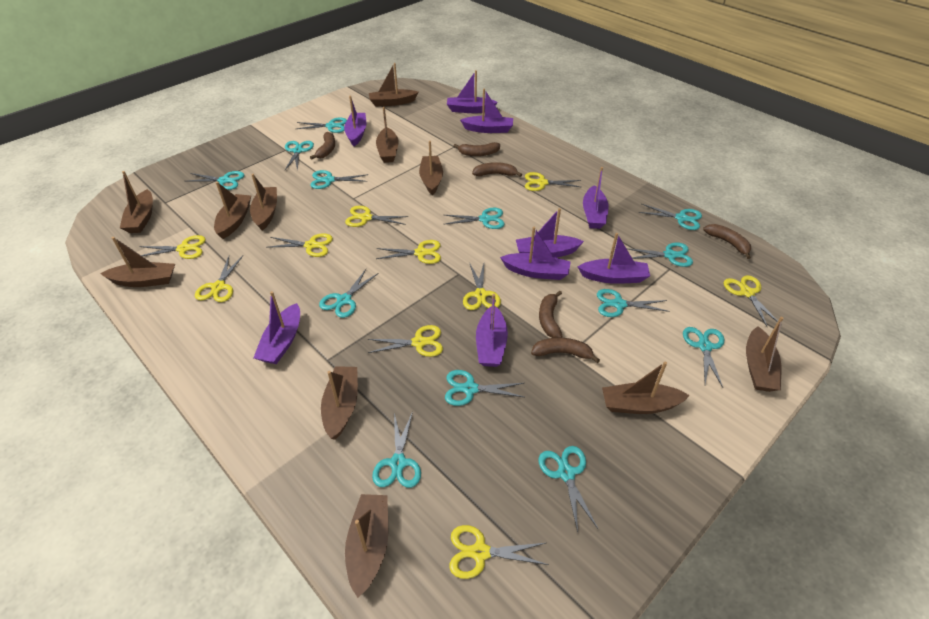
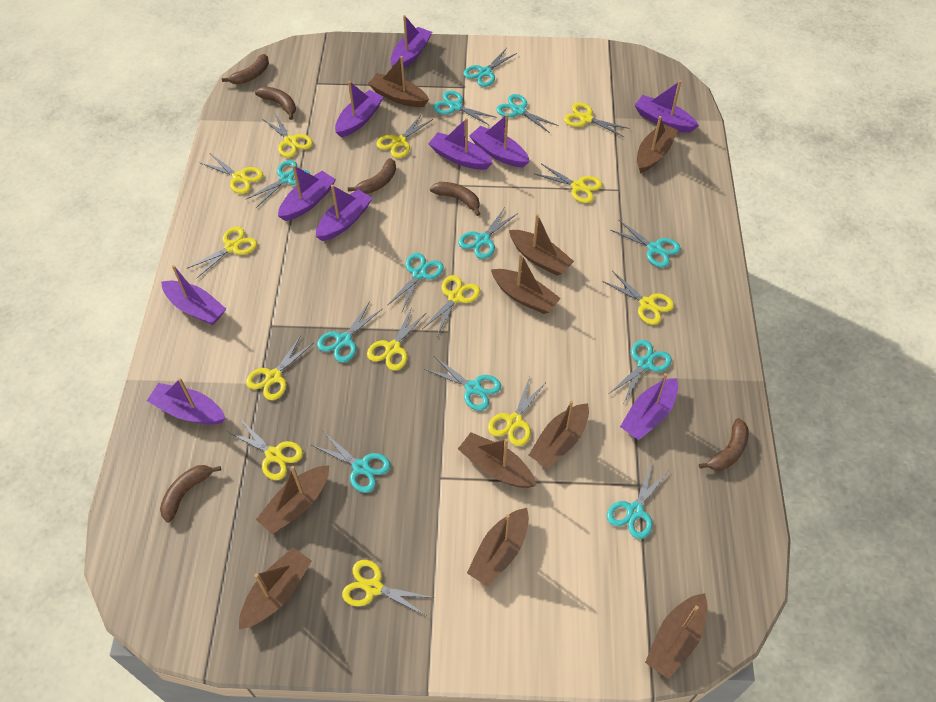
brown boat: [100,237,175,287] [120,171,153,233] [214,181,251,239] [250,174,277,231] [321,366,358,440] [345,494,388,598] [369,63,419,106] [376,107,398,163] [419,141,443,195] [602,361,690,414] [746,317,784,392] = 11 -> [239,547,312,629] [256,465,329,535] [368,56,429,107] [458,432,537,488] [467,508,529,587] [491,253,561,314] [509,214,574,276] [529,400,589,468] [637,116,678,173] [645,593,708,679] = 10
purple boat: [253,291,300,364] [344,96,366,146] [447,70,498,113] [460,89,513,133] [476,294,508,367] [500,227,571,280] [516,208,584,258] [578,233,650,284] [583,167,609,229] = 9 -> [147,378,226,424] [161,265,226,325] [278,165,336,221] [316,185,372,241] [335,81,383,138] [391,15,432,68] [428,118,493,170] [469,114,530,168] [620,373,678,440] [634,80,699,133] = 10
turquoise scissors: [188,171,244,190] [285,141,314,171] [297,118,347,133] [310,170,368,189] [319,269,379,318] [372,411,421,488] [445,208,505,229] [445,370,524,406] [539,446,598,532] [597,289,670,317] [626,242,693,267] [639,204,702,230] [683,327,724,388] = 13 -> [246,160,310,208] [311,432,391,493] [317,301,382,363] [387,253,444,312] [424,356,501,411] [433,91,497,126] [458,208,518,259] [464,48,517,87] [496,94,559,133] [607,463,668,539] [609,340,672,402] [610,220,680,267] = 12
yellow scissors: [139,235,206,259] [195,256,243,302] [266,233,333,257] [345,206,408,227] [368,325,443,357] [376,240,441,264] [449,525,549,579] [463,264,501,310] [525,172,581,191] [724,275,782,326] = 10 -> [187,227,257,278] [200,154,263,194] [228,419,303,480] [246,335,313,400] [263,112,313,158] [342,560,435,616] [367,307,426,371] [376,114,433,158] [422,275,480,336] [488,377,545,446] [535,164,602,203] [564,102,630,137] [602,272,674,325] = 13

